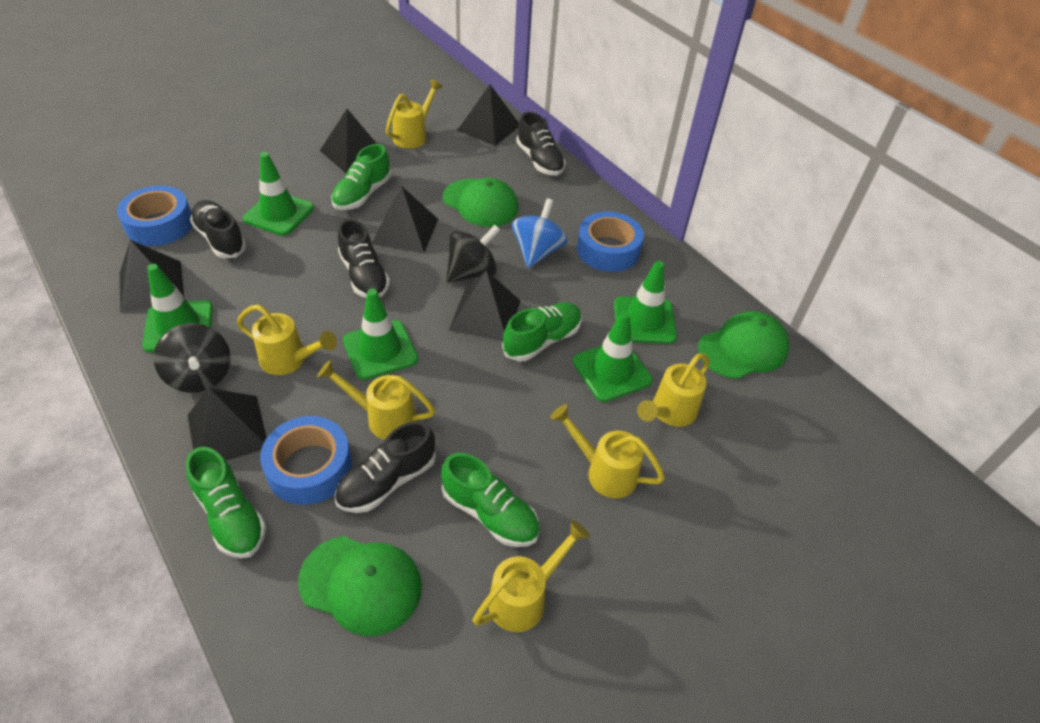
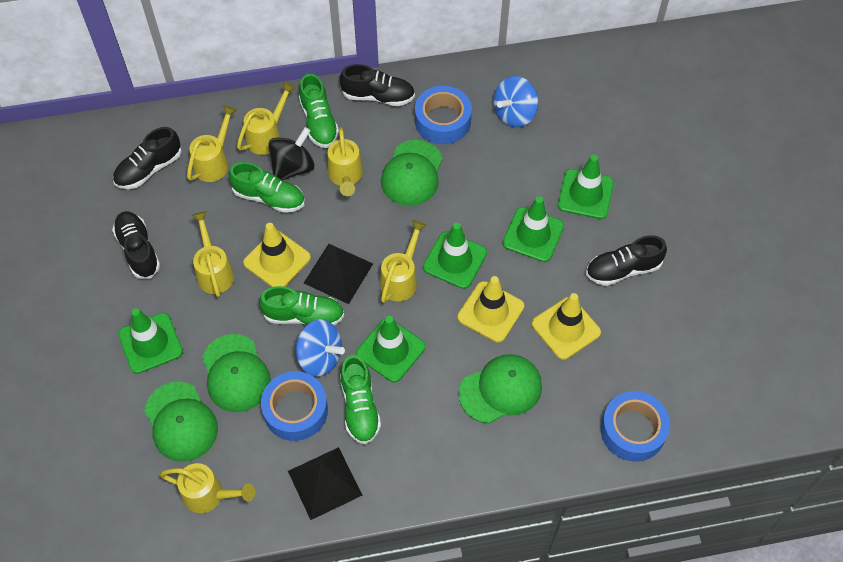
black pyramid: [120,240,184,313] [188,388,267,461] [320,109,377,174] [372,186,438,253] [449,270,520,341] [458,85,519,146] = 6 -> [288,447,362,520] [304,244,373,304] = 2
black spinning top: [154,323,230,393] [446,225,500,283] = 2 -> [268,127,315,180] = 1
blue spinning top: [512,199,567,268] = 1 -> [295,319,345,377] [493,76,538,127] = 2
green cap: [298,536,422,636] [443,178,518,227] [698,311,789,379] = 3 -> [144,382,218,462] [202,334,271,412] [381,140,443,206] [459,354,542,424] = 4
yellow traffic cone: none = 0 -> [243,223,311,287] [458,276,524,343] [532,293,601,360] = 3

